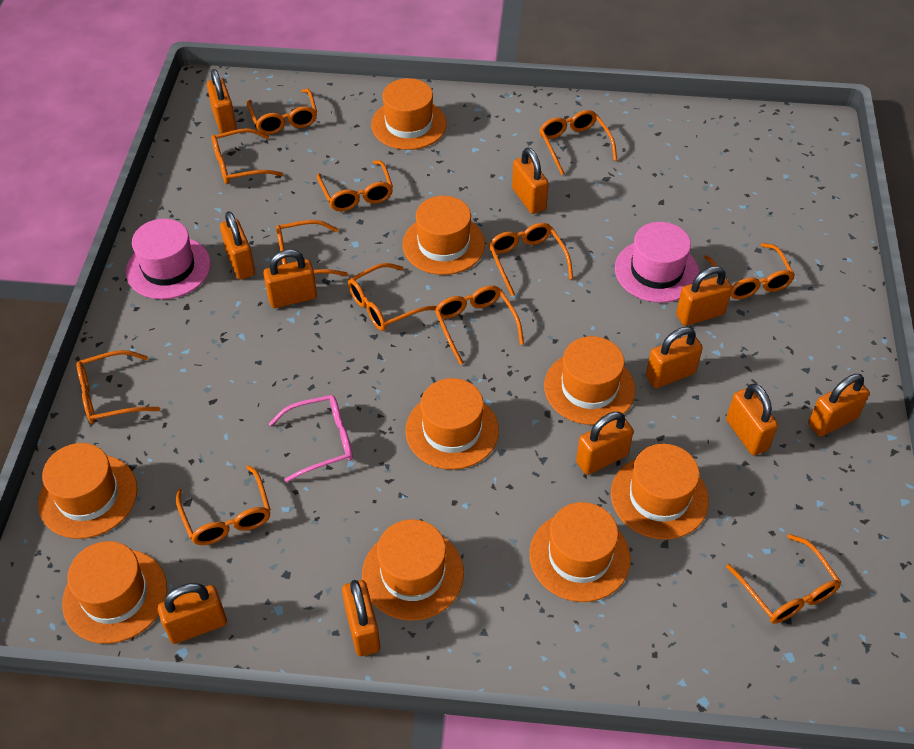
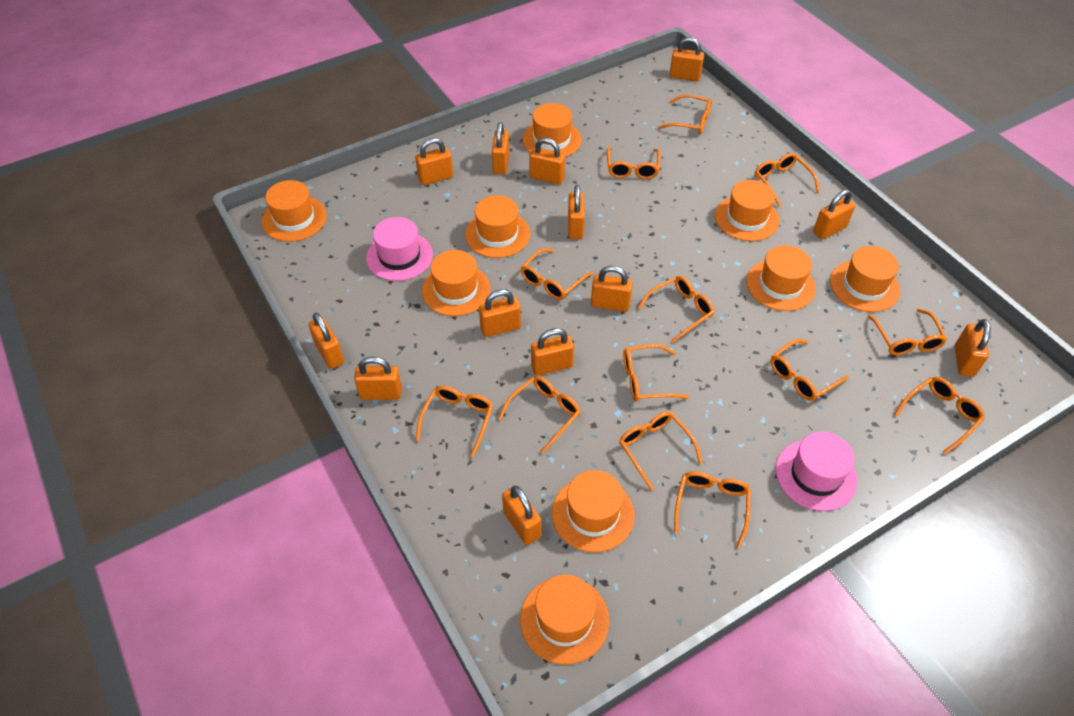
orange glasses: [76,350,160,424] [176,465,271,545] [211,128,283,184] [247,89,317,134] [276,220,348,276] [317,160,393,211] [348,263,437,331] [435,285,524,365] [489,223,573,296] [539,110,617,175] [704,243,795,299] [726,534,841,624] = 12 -> [416,386,493,457] [498,376,580,454] [521,248,593,300] [607,147,660,179] [619,411,702,491] [623,344,689,402] [638,276,714,343] [658,94,712,134] [674,471,751,548] [755,153,820,207] [770,339,849,401] [868,309,947,355] [895,377,985,454] = 13
orange padlock: [158,583,227,644] [207,69,237,133] [220,211,255,280] [263,249,317,308] [342,580,380,656] [512,147,549,214] [576,412,634,475] [646,327,703,388] [676,266,732,326] [726,383,778,455] [808,374,870,437] = 11 -> [308,313,344,369] [354,356,402,400] [415,138,453,185] [479,289,521,337] [492,122,510,174] [502,486,541,545] [529,138,565,184] [531,328,574,376] [568,185,585,239] [591,266,633,312] [669,37,704,82] [813,190,855,239] [955,319,991,377] = 13
pink glasses: [269,395,353,482] = 1 -> none = 0

